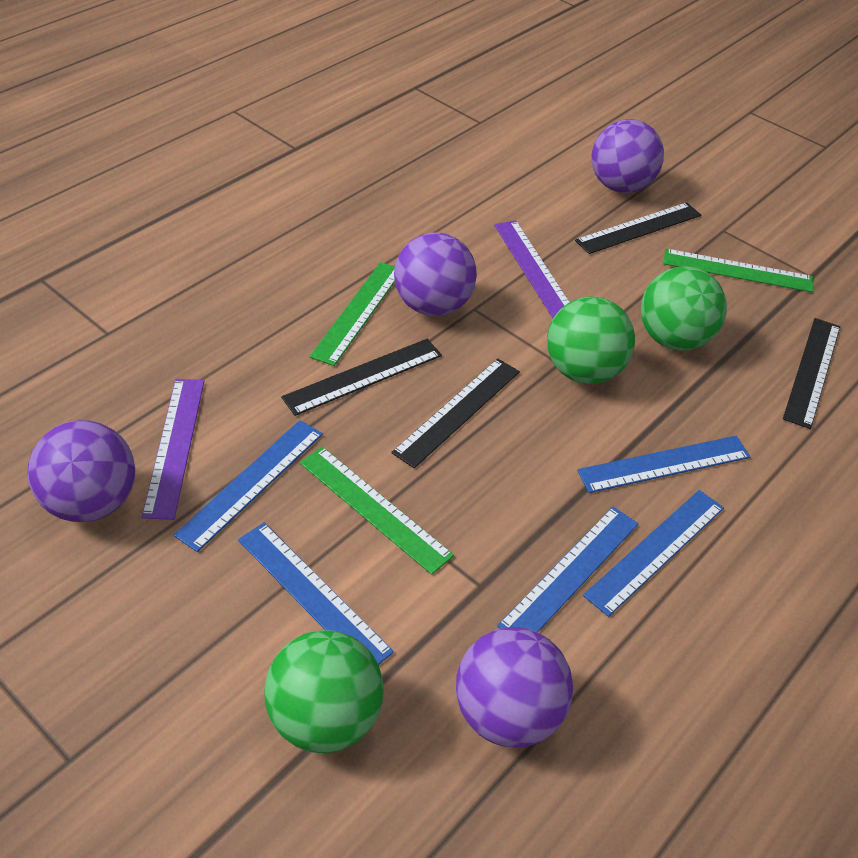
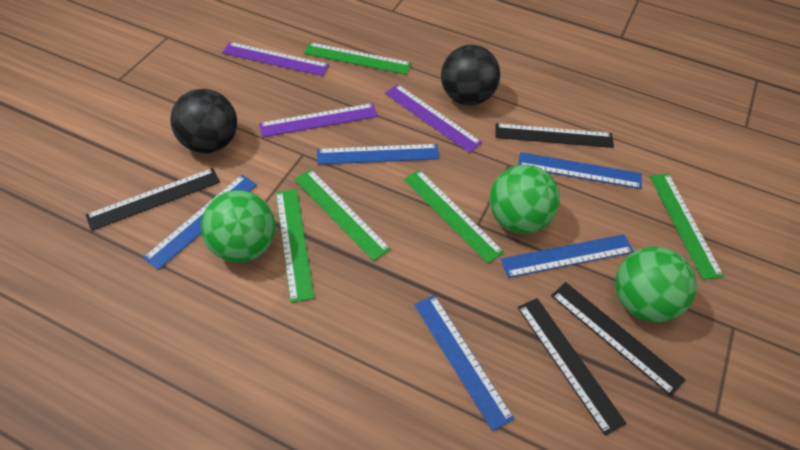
black ball: none = 0 -> [170,89,237,154] [441,45,500,105] = 2
green ruler: [300,447,454,575] [310,262,395,366] [663,249,813,292] = 3 -> [276,189,314,303] [294,169,391,261] [304,42,411,75] [404,170,504,263] [650,173,724,280] = 5
purple ball: [27,420,135,522] [394,233,477,316] [456,627,573,747] [592,119,664,193] = 4 -> none = 0
purple ruler: [142,379,204,520] [494,220,569,318] = 2 -> [222,42,329,76] [259,103,378,137] [385,84,482,153] = 3

